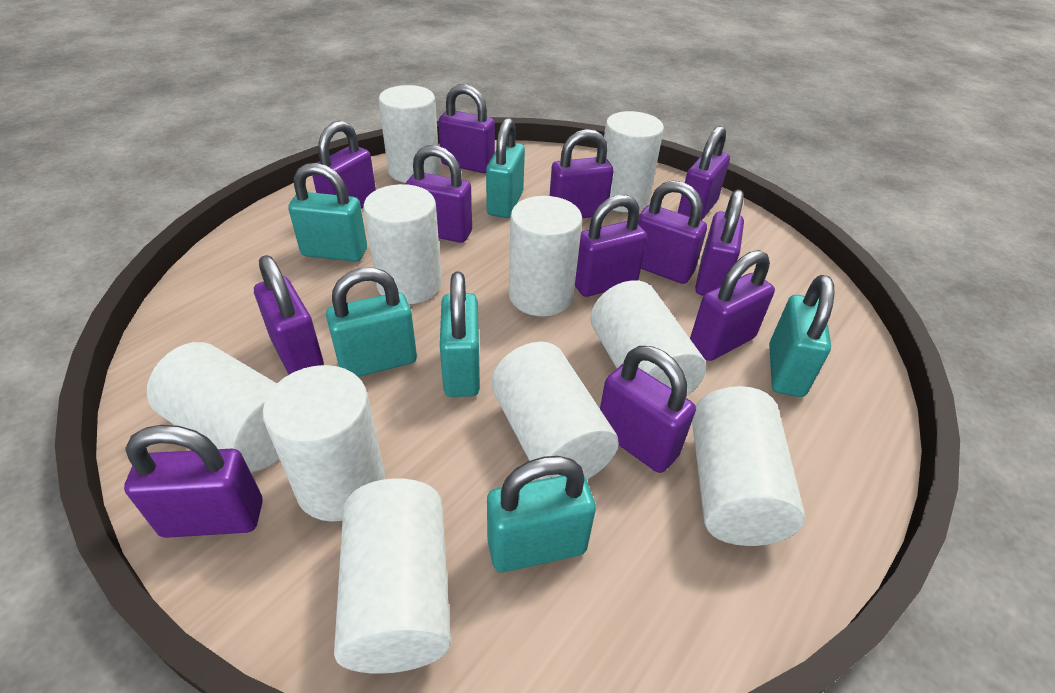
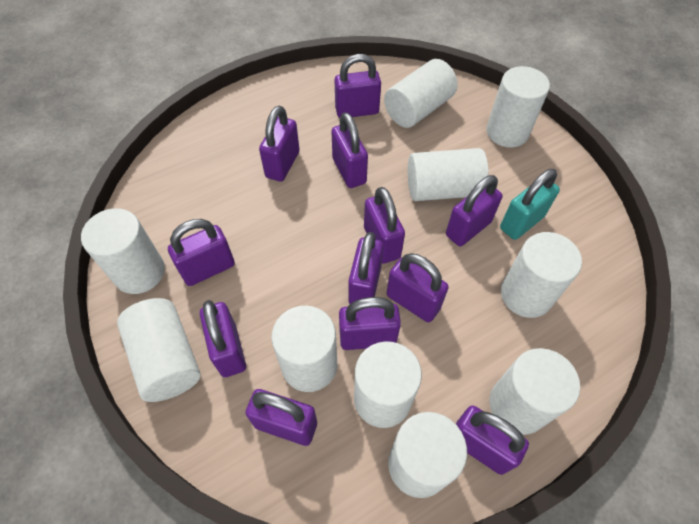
turquoise padlock: [288,163,367,262] [326,267,417,377] [440,272,480,397] [486,118,525,218] [487,456,596,572] [769,275,835,397] = 6 -> [500,169,560,240] = 1

